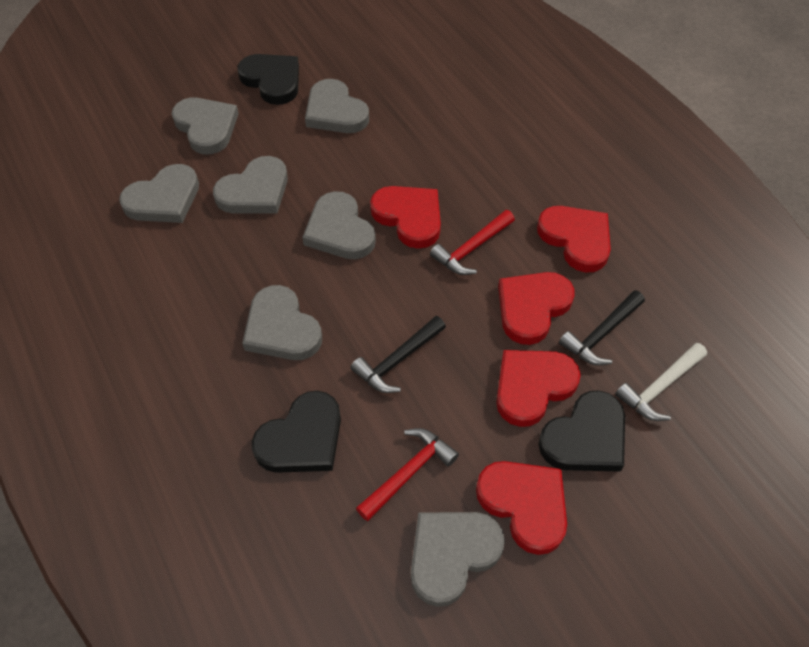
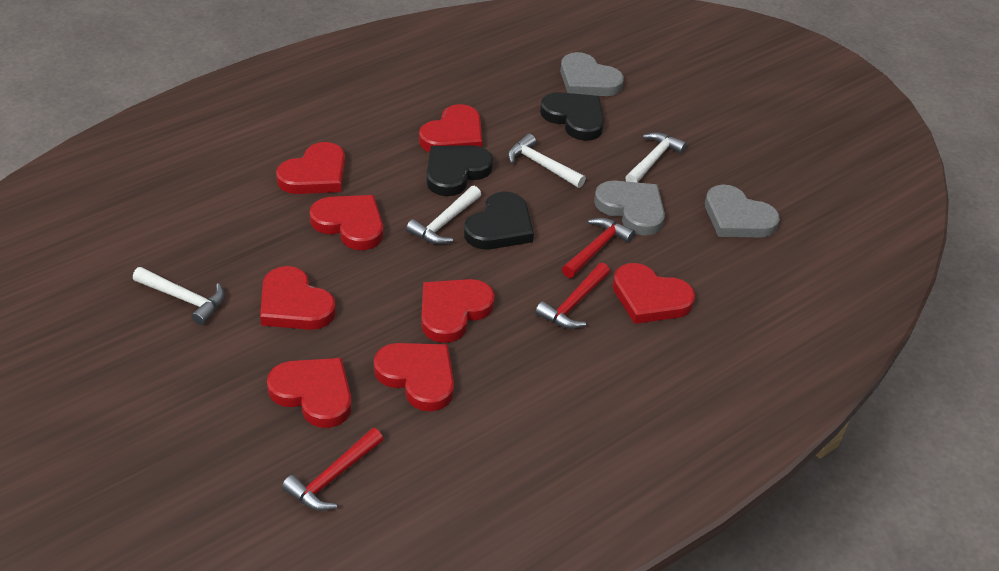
black hammer: [351,316,446,393] [559,290,645,365] = 2 -> none = 0
grey heart: [119,164,199,223] [171,98,239,154] [213,156,288,214] [242,285,322,360] [302,191,376,259] [305,79,369,133] [411,512,505,607] = 7 -> [560,52,624,96] [594,181,665,236] [705,185,780,238] = 3
red hammer: [356,428,459,521] [430,210,515,275] = 2 -> [282,428,384,511] [535,263,610,329] [562,218,635,278] = 3
red heart: [370,186,441,249] [476,461,567,555] [496,350,581,427] [498,272,575,345] [537,206,611,273] = 5 -> [260,266,336,330] [267,358,352,428] [276,142,345,194] [310,195,383,250] [374,343,454,411] [419,104,482,152] [421,279,495,343] [613,263,695,324] = 8
white hammer: [615,343,707,421] = 1 -> [133,267,224,325] [406,186,481,244] [508,134,586,188] [625,132,687,183] = 4

